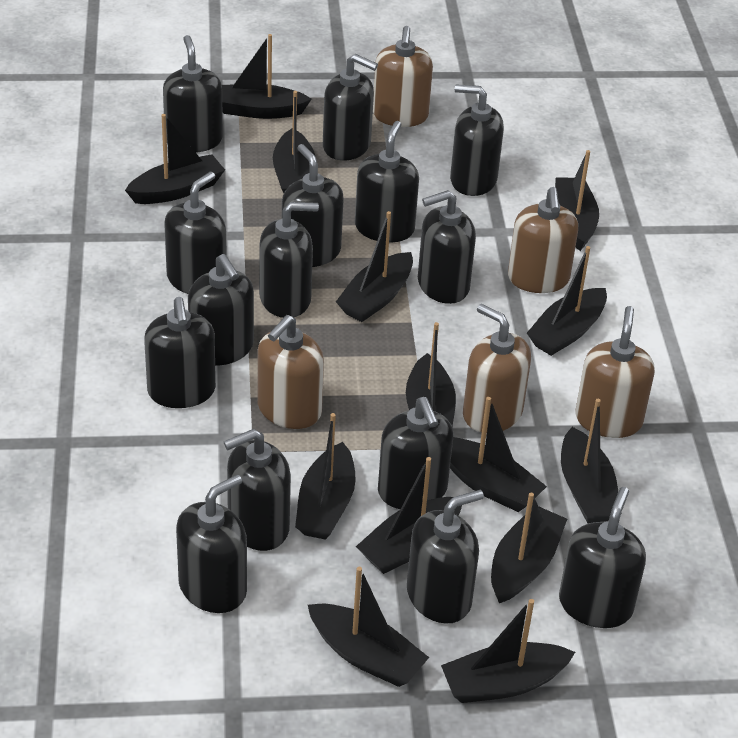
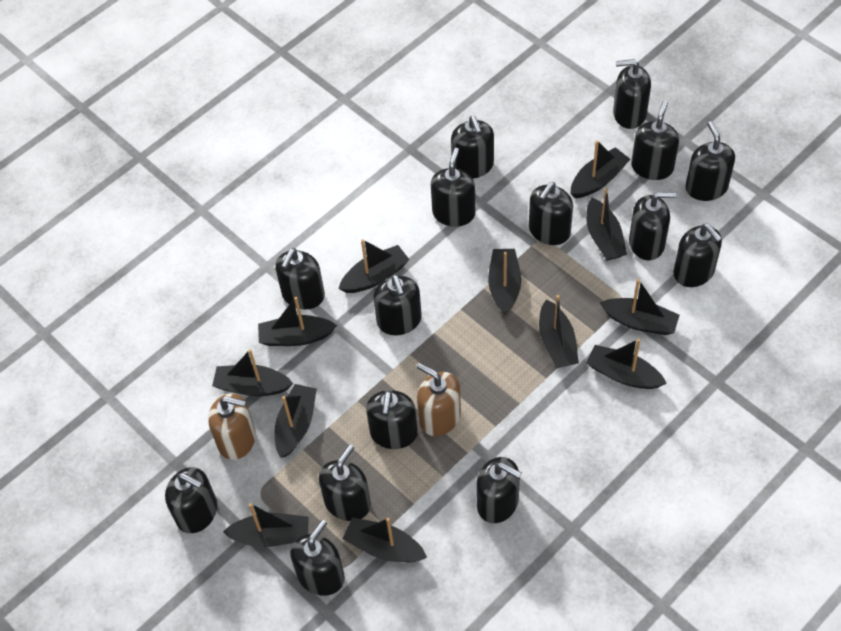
black boat: [125,114,225,204] [222,34,312,119] [273,91,315,193] [295,413,356,540] [308,567,429,687] [336,211,413,322] [356,457,462,574] [406,322,456,427] [441,599,575,703] [450,397,547,512] [491,493,567,603] [527,246,607,356] [555,150,599,251] [561,399,618,523] = 14 -> [212,349,293,396] [223,503,308,547] [258,297,337,346] [275,384,317,458] [338,239,410,293] [342,518,427,562] [488,249,521,315] [539,295,579,368] [571,140,630,198] [586,188,627,261] [586,339,667,389] [600,279,680,335] = 12
brown soap dispenser: [257,315,324,429] [373,26,433,127] [463,304,531,432] [508,187,578,293] [575,306,655,438] = 5 -> [208,393,256,460] [417,363,461,436] = 2

